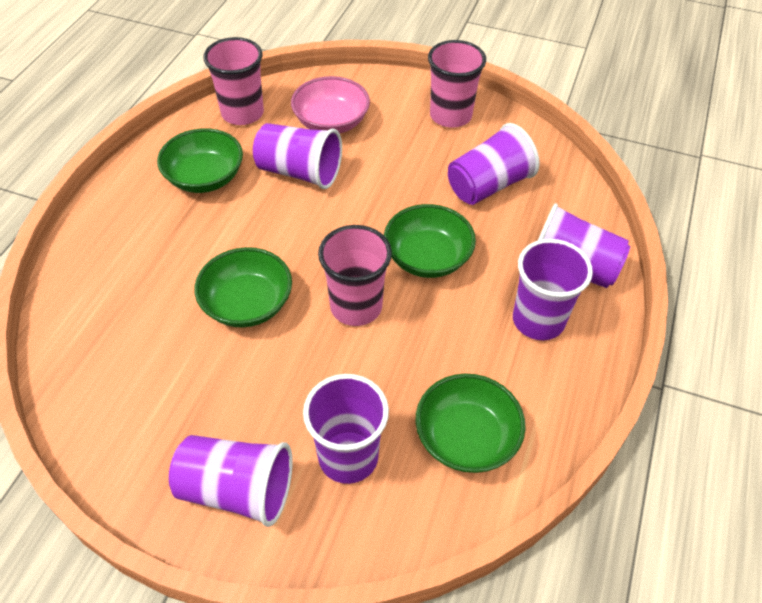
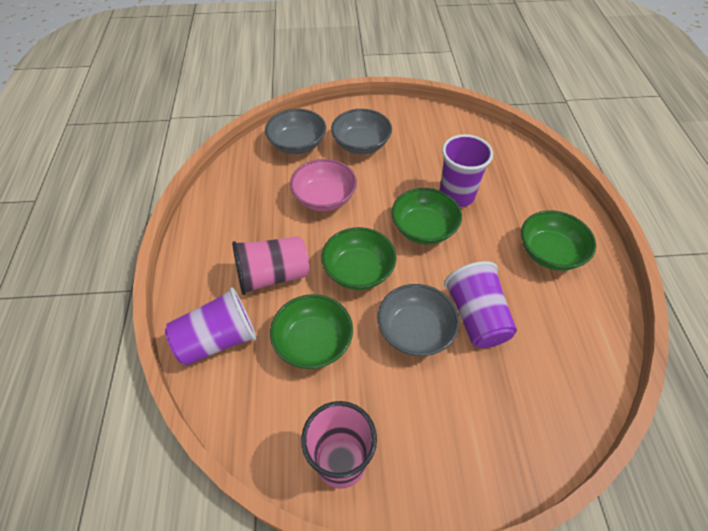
grey bowl: none = 0 -> [265,109,326,154] [331,109,392,154] [377,284,460,356] = 3
pink cup: [203,37,264,125] [318,225,392,326] [428,40,486,128] = 3 -> [232,236,309,295] [301,401,377,489] = 2
purple cup: [169,435,293,527] [253,123,342,189] [303,374,389,484] [448,123,540,205] [513,239,593,340] [538,203,630,288] = 6 -> [165,287,257,366] [440,134,493,207] [444,261,517,348] = 3

